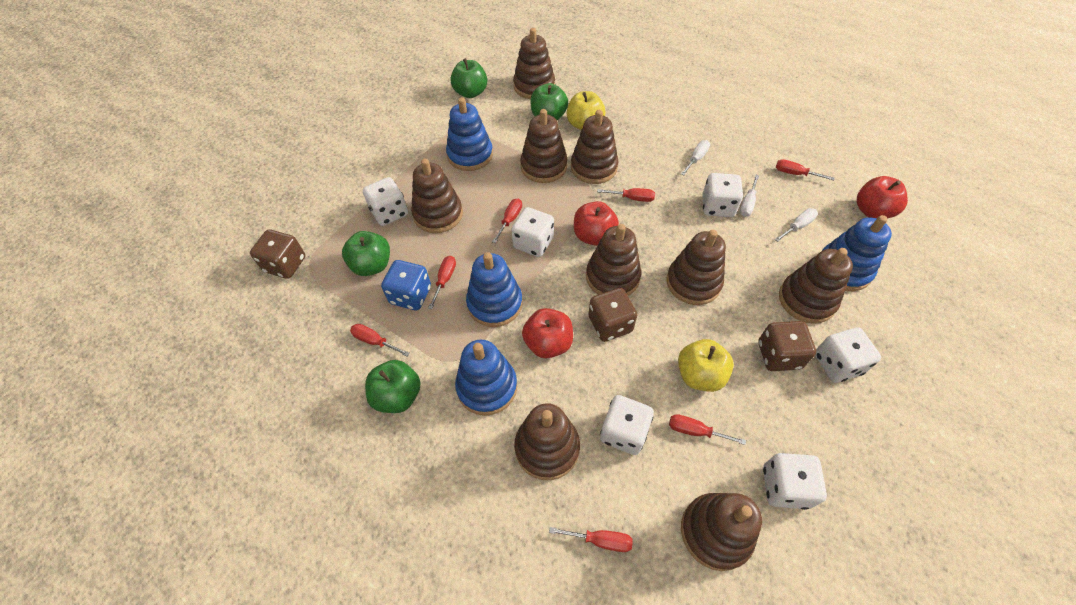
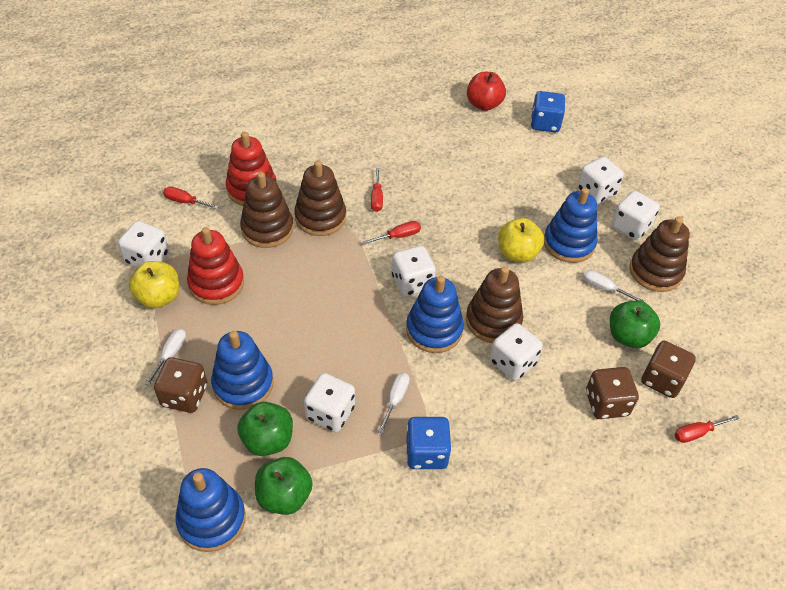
blue dice: [381,260,431,310] = 1 -> [406,417,451,469] [531,91,565,132] = 2
brown stacking toy: [411,159,463,233] [513,28,555,99] [514,403,580,480] [520,109,568,183] [571,110,618,184] [586,224,641,296] [666,230,726,305] [681,493,762,571] [779,248,853,324] = 9 -> [240,172,294,248] [294,160,346,236] [466,266,523,343] [629,217,690,292] = 4
green apple: [342,231,390,276] [365,360,421,413] [450,58,487,98] [530,83,568,120] = 4 -> [237,402,293,456] [255,457,313,515] [610,300,660,348] = 3
red apple: [522,308,573,358] [574,201,619,246] [857,176,908,219] = 3 -> [467,72,506,111] = 1
red screwdriver: [350,324,410,356] [428,256,456,309] [492,198,522,243] [549,527,633,552] [597,188,655,202] [669,414,746,445] [776,159,834,180] = 7 -> [163,187,219,209] [363,221,421,244] [371,168,383,212] [674,415,739,443] = 4
red stacking toy: none = 0 -> [187,227,244,305] [226,132,277,206] = 2

